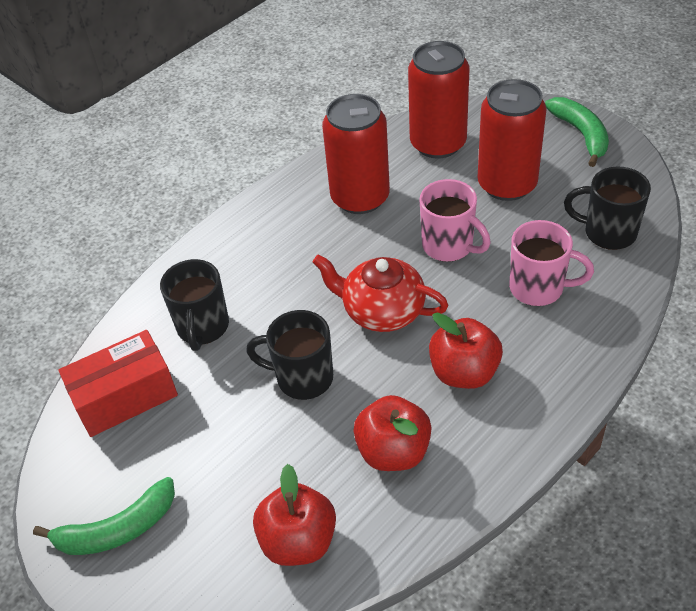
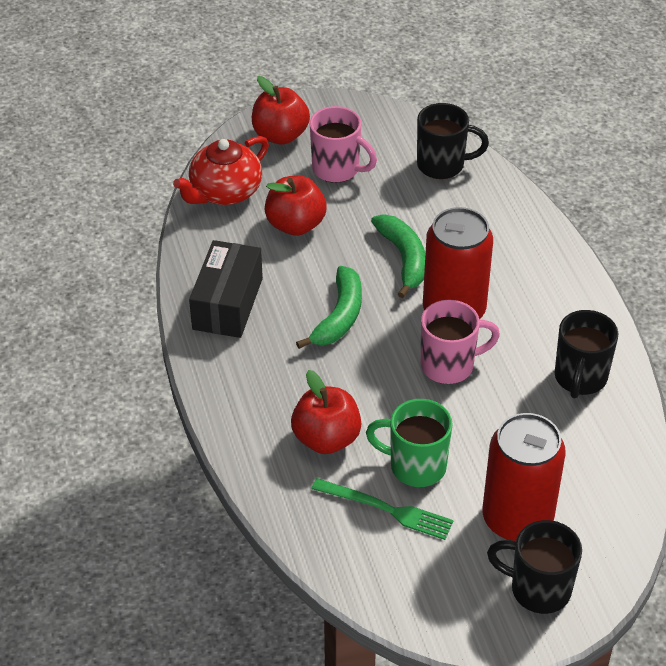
black box: none = 0 -> [189,240,263,338] = 1
green fork: none = 0 -> [311,478,454,540] = 1
green mug: none = 0 -> [366,399,453,487] = 1
red box: [58,330,178,437] = 1 -> none = 0
red can: [322,94,390,214] [408,41,469,158] [478,79,547,201] = 3 -> [423,207,493,319] [483,413,566,541] = 2

